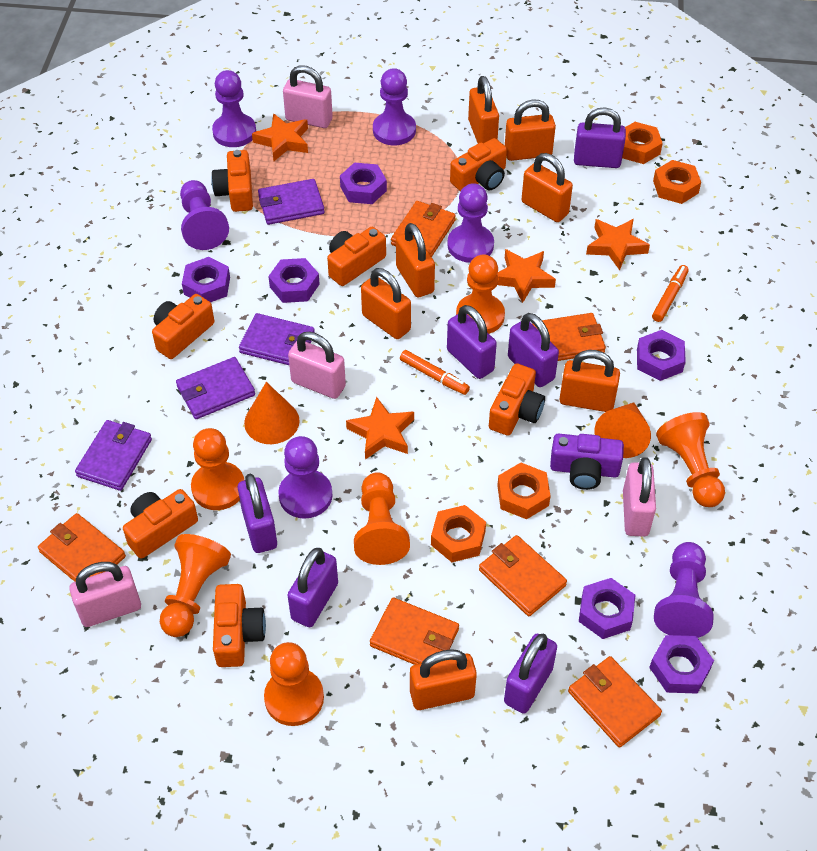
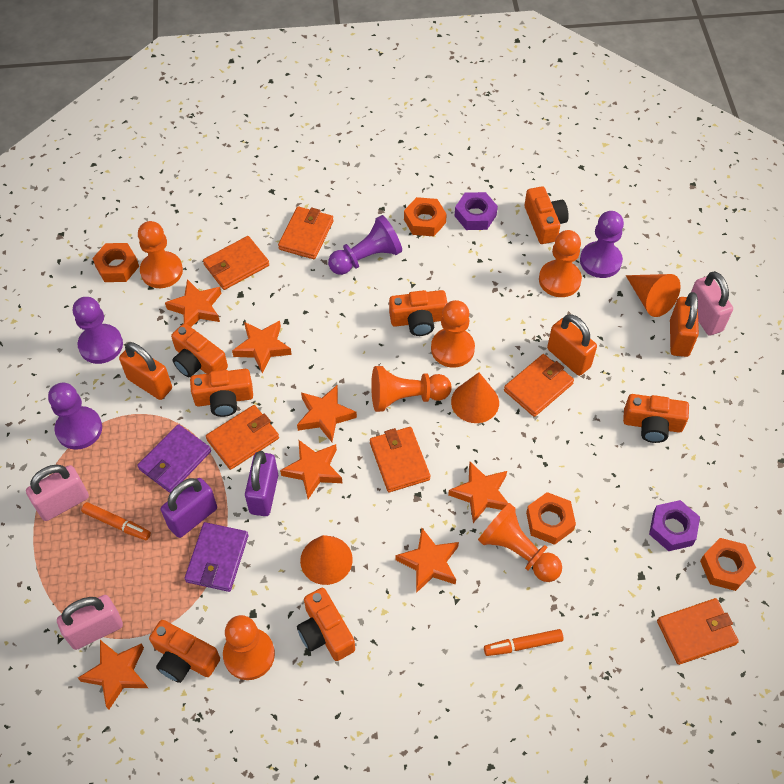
orange cone: [244,382,300,444] [595,403,651,458] = 2 -> [300,535,353,585] [451,372,499,423] [626,274,681,317] = 3
orange padlock: [361,268,411,339] [396,223,435,297] [410,649,477,710] [468,76,499,143] [505,99,556,161] [522,153,573,222] [560,350,620,412] = 7 -> [119,342,172,400] [547,314,597,376] [670,292,699,357] = 3
orange star: [252,113,308,161] [346,396,414,460] [497,249,556,303] [586,219,650,270] = 4 -> [78,640,148,710] [165,279,222,327] [232,321,292,373] [280,440,342,499] [297,385,357,442] [395,528,459,593] [448,462,508,523] = 7
pink padlock: [69,562,141,627] [283,65,333,128] [288,332,346,399] [623,457,656,537] = 4 -> [26,465,89,521] [57,595,123,650] [691,271,733,336] = 3
purple camera: [550,434,624,490] = 1 -> none = 0
purple nut: [182,257,230,302] [268,258,320,303] [340,162,387,204] [579,578,635,639] [637,330,686,381] [649,635,714,694] = 6 -> [455,192,498,230] [649,500,700,551] = 2
purple padlock: [238,474,277,553] [287,548,338,627] [447,305,497,379] [504,633,557,714] [508,313,559,387] [574,108,626,168] = 6 -> [161,478,217,538] [245,451,278,516] = 2
purple pawn: [180,180,229,250] [212,70,256,147] [278,436,333,519] [373,68,416,145] [447,183,494,263] [654,542,714,638] = 6 -> [48,383,102,450] [73,297,123,364] [328,215,402,275] [580,211,624,278] = 4
purple wallet: [75,420,152,491] [176,357,255,419] [239,313,315,365] [258,179,325,225] = 4 -> [137,424,211,493] [184,522,248,592] = 2

